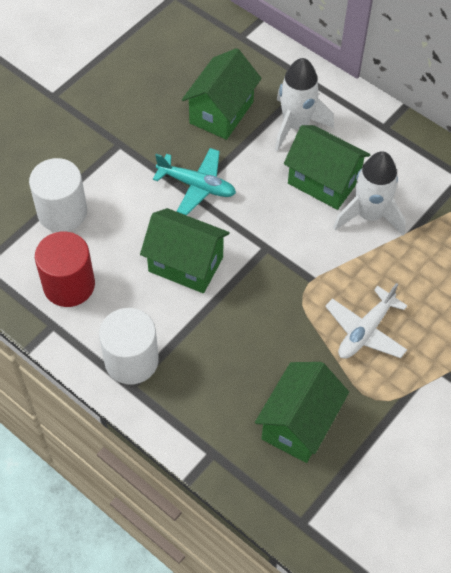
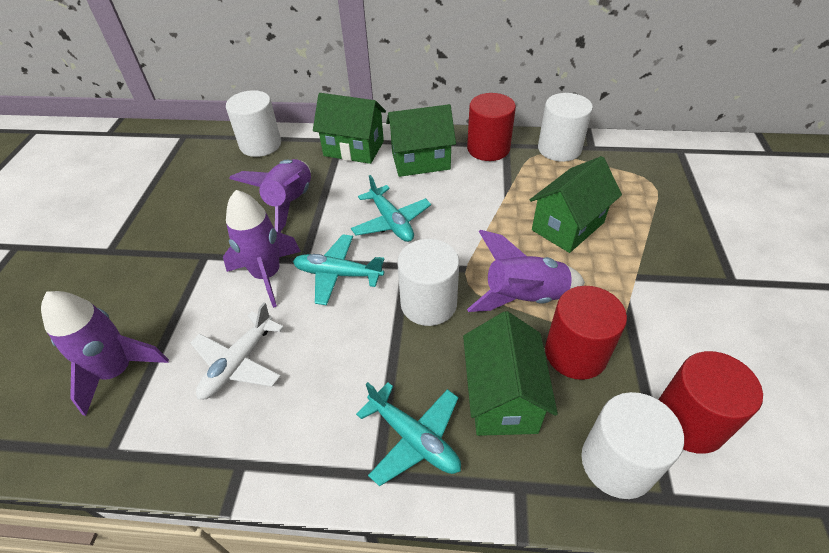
purple rocket: none = 0 -> [41,291,169,416] [223,190,301,308] [229,159,311,232] [467,230,585,312] = 4
red cylinder: [35,231,95,307] = 1 -> [467,93,516,161] [545,286,627,380] [658,351,763,453] = 3
turquoise plane: [153,148,236,215] = 1 -> [293,234,384,305] [351,175,431,242] [356,382,461,486] = 3
white cylinder: [29,158,87,232] [99,308,159,385] = 2 -> [226,90,281,157] [397,239,459,326] [538,93,593,162] [581,392,684,499] = 4
white rocket: [275,58,334,151] [333,151,406,236] = 2 -> none = 0

